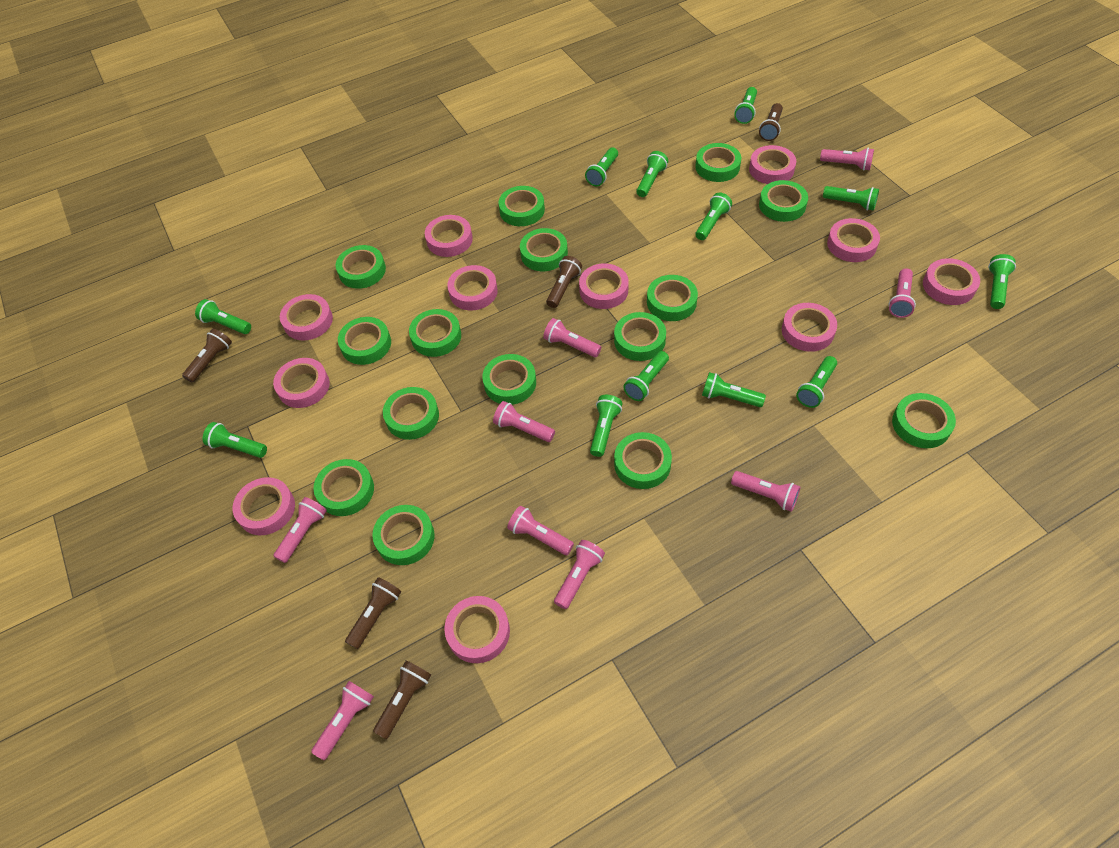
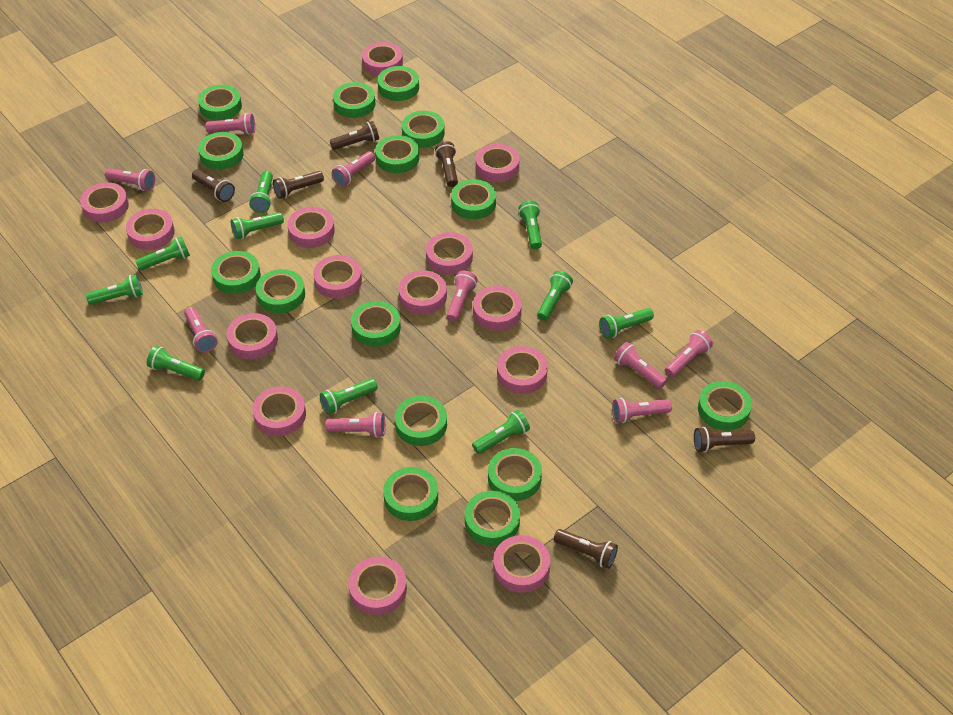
brown flashlight: [182,329,232,383] [345,577,401,649] [373,660,431,739] [546,256,582,308] [759,103,783,141] = 5 -> [192,169,235,202] [273,171,324,199] [330,121,379,150] [435,141,458,187] [554,529,618,569] [694,427,755,452] = 6
green flashlight: [195,299,251,334] [203,422,267,458] [585,147,618,186] [590,395,623,457] [623,351,669,401] [636,151,668,197] [695,193,732,240] [702,372,766,407] [734,87,757,124] [796,356,837,408] [823,186,879,211] [988,254,1016,309] = 12 -> [86,274,143,305] [135,236,190,271] [147,346,205,381] [231,212,284,240] [249,171,273,213] [320,378,378,415] [472,410,530,454] [518,201,542,250] [537,271,573,321] [599,308,654,339] = 10
pink tape: [233,477,295,535] [273,358,330,408] [280,294,333,341] [425,215,473,257] [444,596,510,663] [447,265,498,310] [579,263,629,309] [749,145,796,184] [782,303,837,352] [827,218,880,262] [923,258,980,305] = 11 -> [80,182,129,223] [126,209,175,250] [227,313,278,359] [252,386,306,436] [287,207,335,248] [313,255,362,299] [348,556,407,615] [362,42,403,76] [399,270,447,315] [426,232,473,275] [473,286,522,331] [476,144,519,182] [493,535,550,593] [497,346,548,394] = 14

